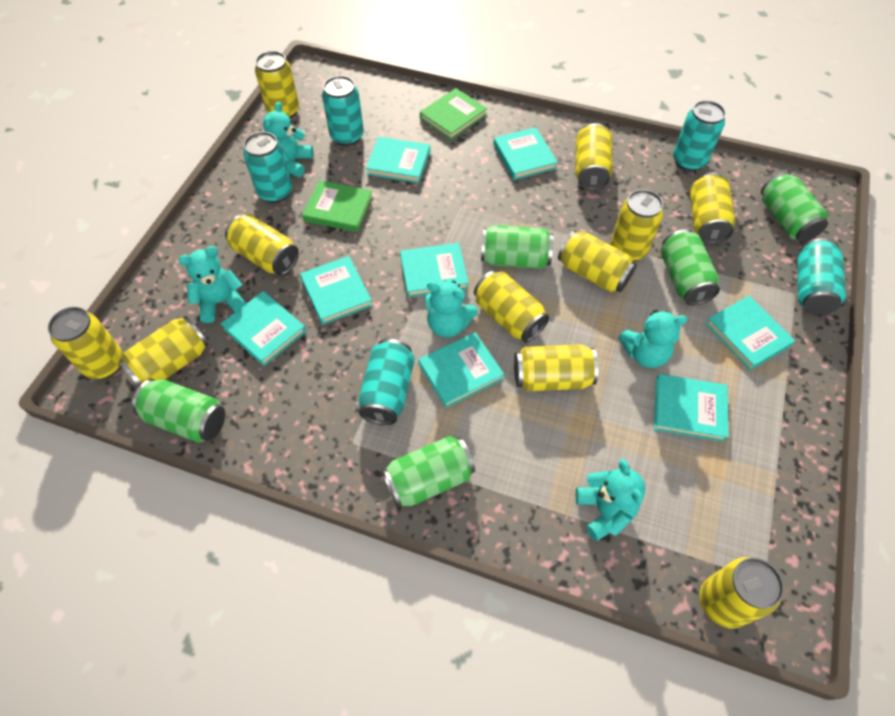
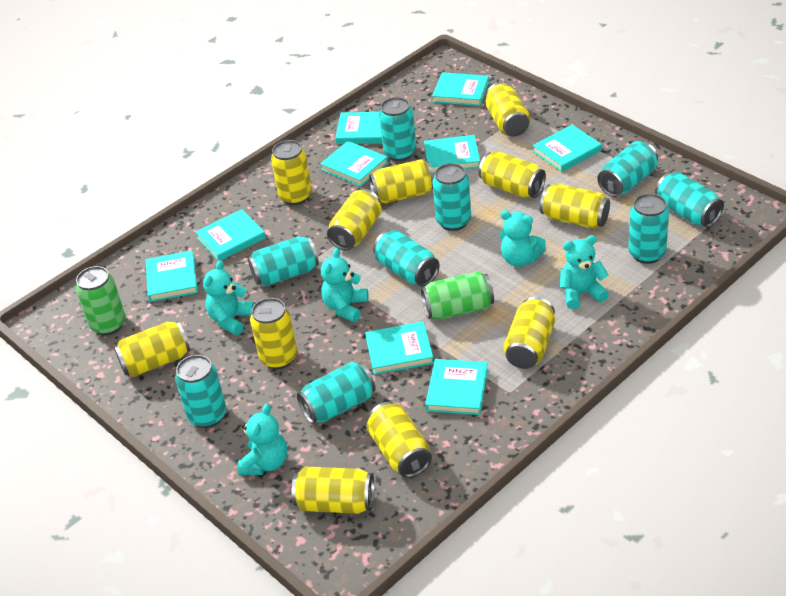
green book: [302,180,373,232] [420,88,487,140] = 2 -> none = 0
green can: [132,379,225,443] [382,436,475,508] [481,225,554,269] [660,229,720,305] [761,172,828,242] = 5 -> [76,266,126,335] [421,271,494,320] = 2
turquoise book: [221,291,306,366] [300,256,373,325] [366,136,430,183] [400,243,469,297] [418,332,504,408] [493,127,558,180] [654,374,729,442] [705,296,795,370] = 8 -> [146,250,198,302] [196,209,266,261] [320,141,388,187] [335,112,382,144] [365,321,434,375] [424,135,480,173] [425,359,488,415] [432,72,489,106] [533,124,602,172] = 9
turquoise can: [243,132,292,203] [322,76,364,146] [358,339,415,425] [673,100,726,171] [797,238,846,315] = 5 -> [175,355,226,428] [248,236,319,286] [297,362,376,424] [373,230,440,287] [379,97,416,161] [432,163,471,231] [597,141,658,197] [628,193,669,264] [655,172,724,228] = 9

